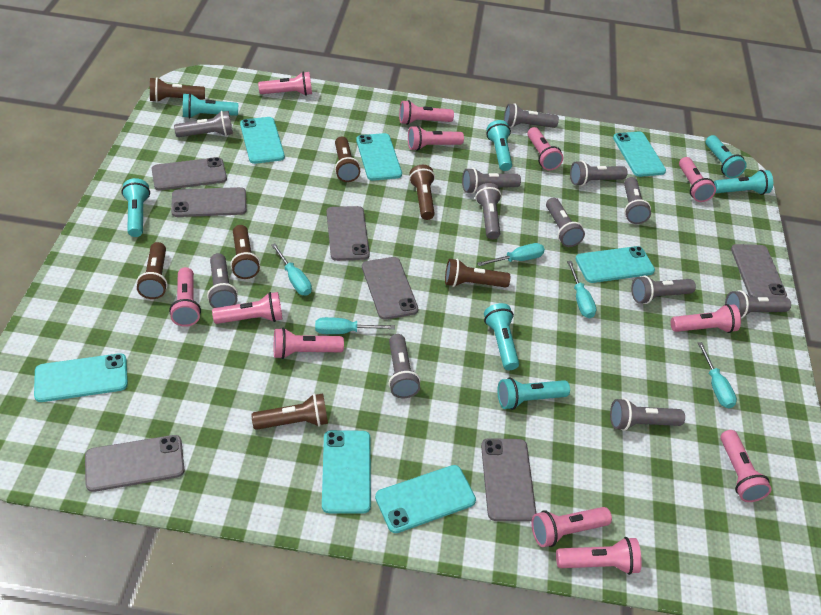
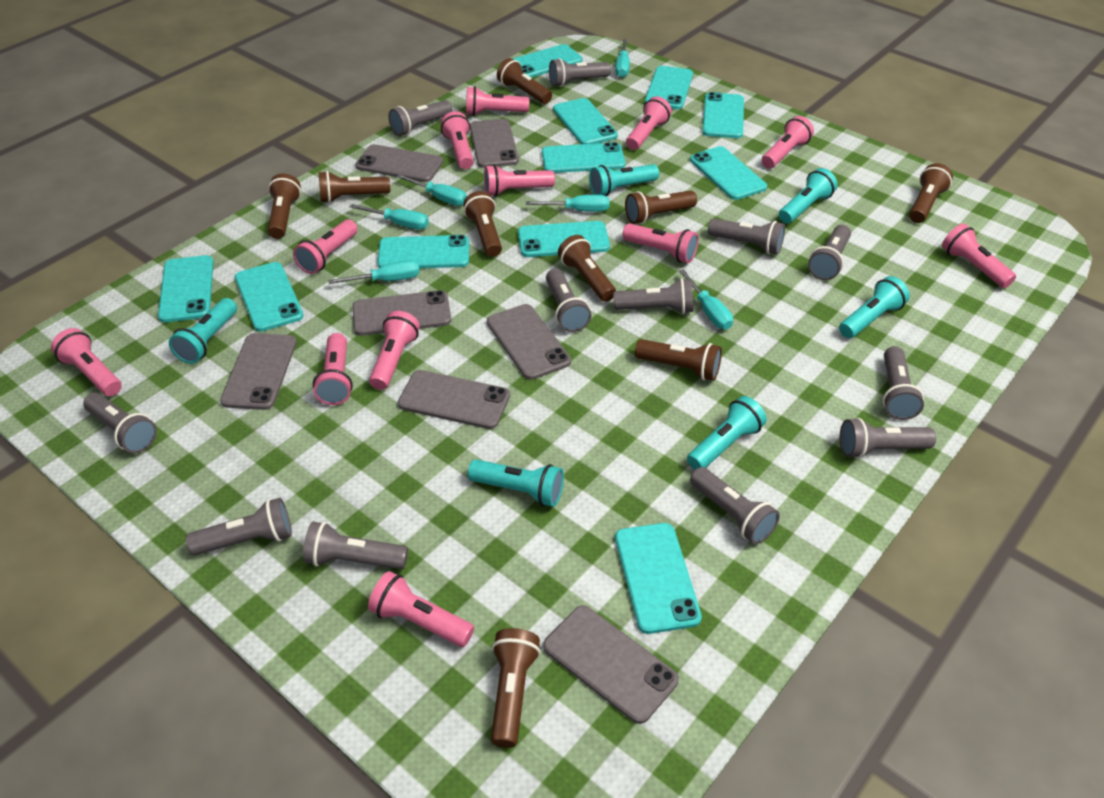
brown flashlight: [136,242,168,299] [150,77,205,102] [230,225,260,279] [251,393,328,430] [335,136,361,182] [409,165,435,220] [445,259,510,287] = 7 -> [268,174,301,239] [319,171,390,203] [463,191,502,257] [491,628,540,748] [497,58,552,104] [558,235,616,302] [625,190,697,224] [635,339,722,381] [909,163,953,223] = 9
turquoise flashlight: [122,178,150,237] [183,93,238,118] [484,303,519,370] [486,120,512,171] [497,378,570,410] [706,135,747,178] [714,170,773,195] = 7 -> [169,298,237,364] [468,459,564,507] [589,164,659,196] [687,396,767,470] [779,168,838,224] [839,276,910,338] = 6
turquoise phone: [34,353,128,402] [240,117,285,164] [322,430,371,514] [356,133,402,181] [375,465,476,533] [576,246,655,283] [613,132,666,177] = 7 -> [158,255,213,322] [235,262,304,332] [377,235,469,268] [513,44,583,78] [518,221,610,257] [542,142,625,173] [553,98,618,144] [615,523,702,634] [645,66,693,109] [690,146,767,200] [702,92,744,138] = 11
turquoise screwdriver: [271,243,312,296] [315,317,395,334] [477,243,545,266] [567,261,597,318] [698,342,737,408] = 5 -> [328,260,420,284] [350,204,429,230] [397,174,467,206] [526,195,609,212] [616,39,630,77] [679,269,733,330] = 6

